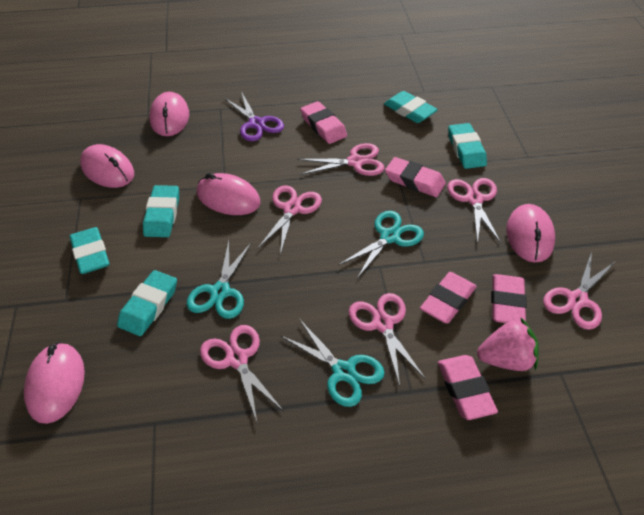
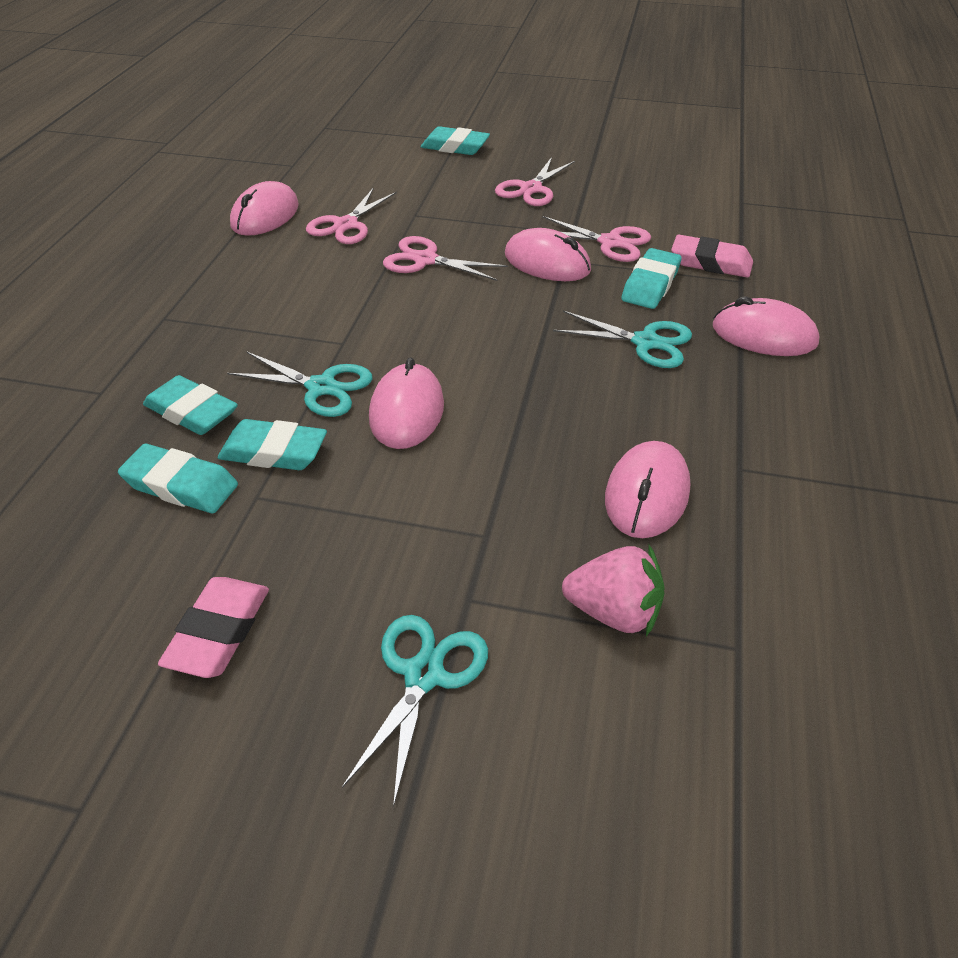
pink eraser: [300,101,347,144] [385,157,446,197] [420,272,477,323] [438,355,498,420] [491,274,527,323] = 5 -> [158,577,269,678] [671,235,753,278] = 2
pink scissors: [200,325,284,422] [258,185,322,255] [297,143,385,176] [349,293,426,386] [447,178,501,244] [543,252,616,330] = 6 -> [306,188,397,244] [383,236,508,281] [495,157,575,206] [542,216,651,262] = 4
purple scissors: [224,91,284,141] = 1 -> none = 0

